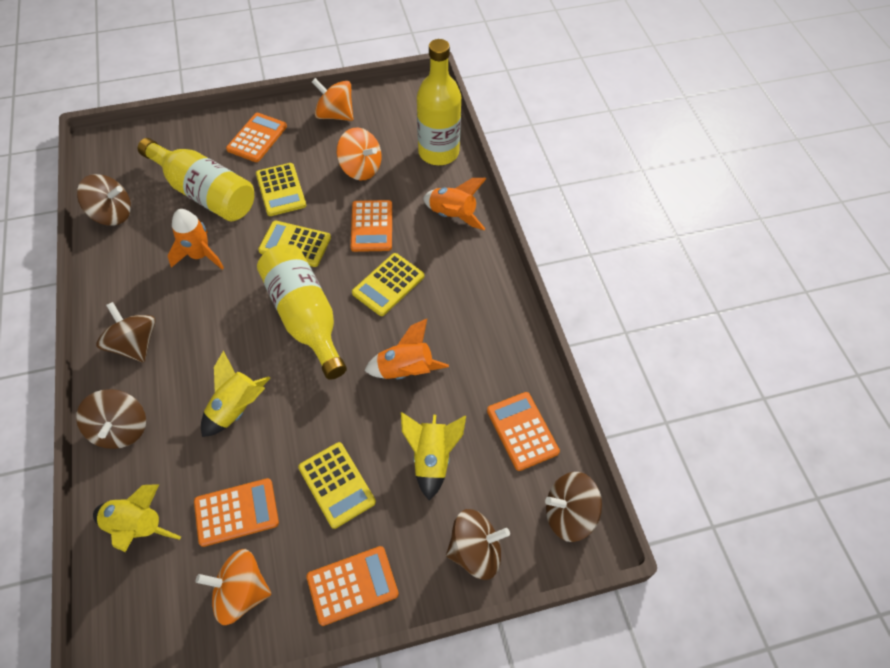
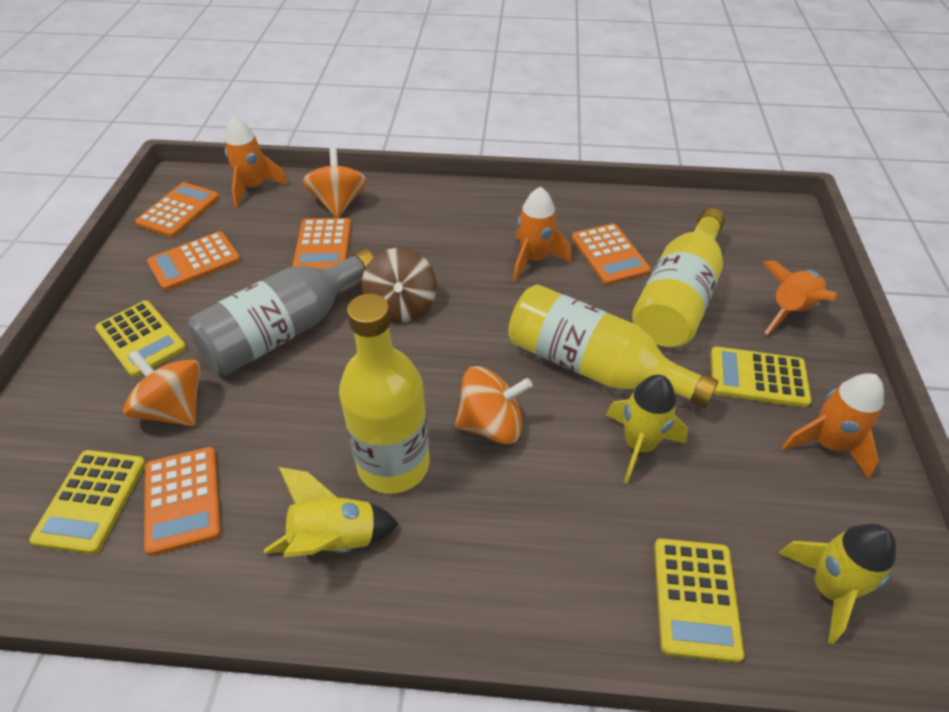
brown spinning top: [76,389,146,449] [77,174,131,226] [96,302,156,362] [446,509,510,580] [545,472,602,542] = 5 -> [362,248,437,323] = 1
grey bottle: none = 0 -> [188,248,374,375] = 1
orange rocket: [167,209,224,270] [364,319,449,379] [423,178,486,230] = 3 -> [225,116,288,208] [513,187,572,281] [763,261,837,335] [781,373,884,479] = 4

